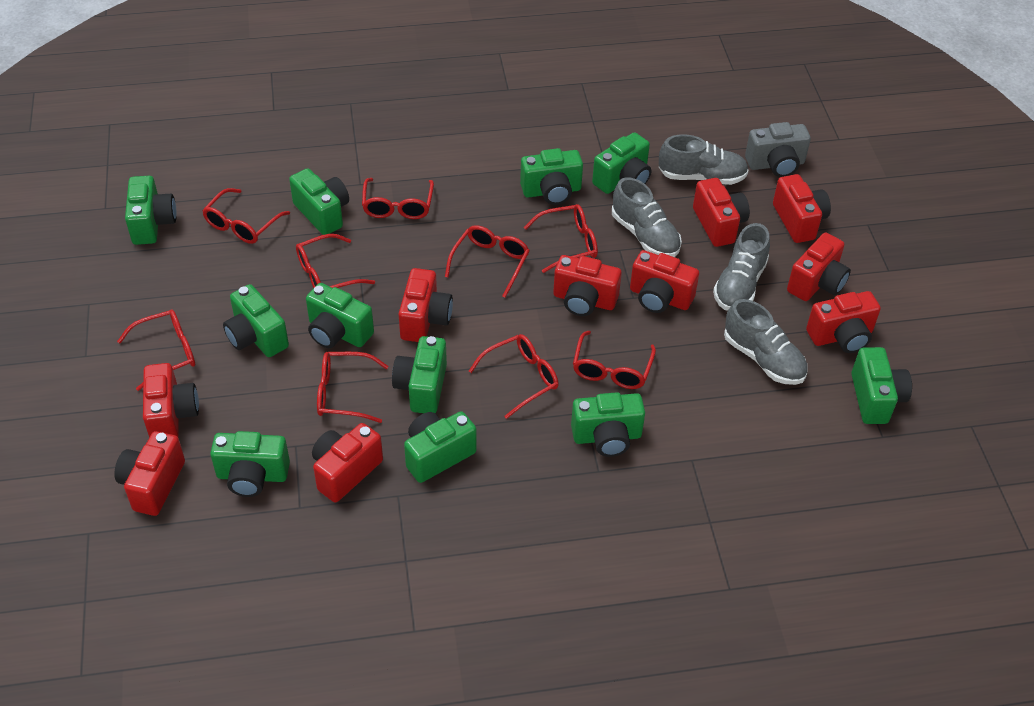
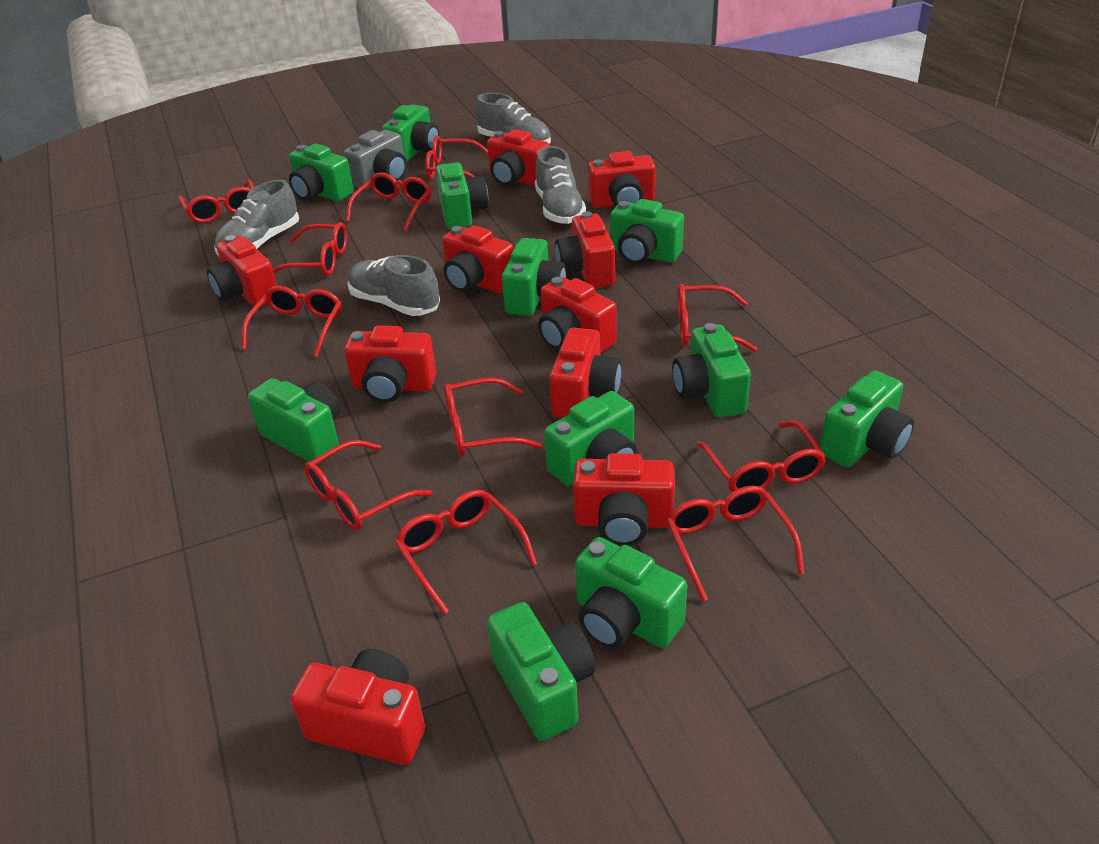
red glasses: [117,310,195,391] [202,188,290,244] [296,234,375,288] [317,352,388,423] [362,178,434,219] [445,225,530,298] [469,334,559,419] [524,204,598,273] [573,331,656,389] = 9 -> [178,179,254,223] [242,286,342,357] [273,222,347,275] [304,440,432,530] [346,172,432,231] [395,489,537,614] [425,136,488,180] [444,378,542,456] [666,486,805,602] [678,284,757,352] [696,421,826,492] = 11

